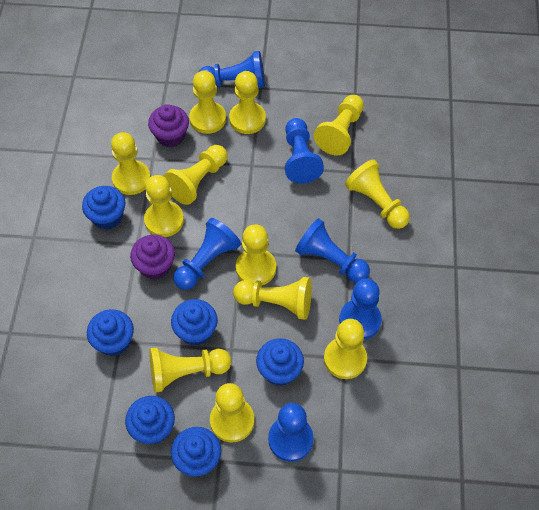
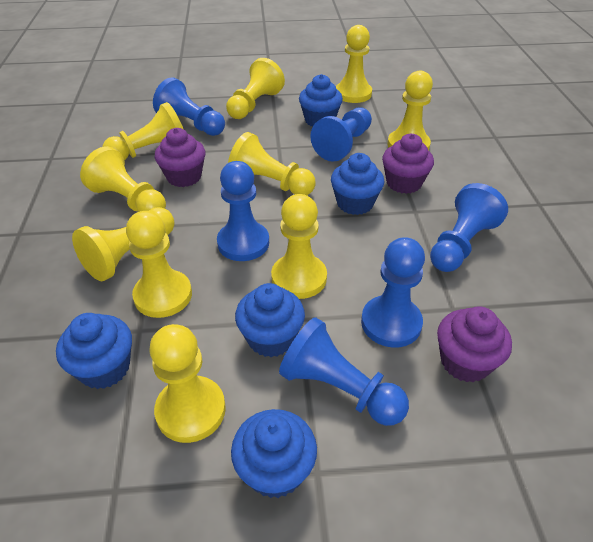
blue cupcake: [82,186,125,230] [87,309,134,356] [125,396,175,444] [171,299,218,346] [171,427,221,477] [256,338,304,386] = 6 -> [56,313,132,389] [231,409,317,498] [235,283,305,357] [299,74,343,127] [331,153,384,215] = 5
purple cupcake: [130,235,175,280] [148,104,189,148] = 2 -> [154,128,205,187] [382,134,434,194] [437,306,512,382] = 3
yellow pawn: [111,132,151,195] [144,175,184,237] [149,348,231,393] [164,145,228,205] [189,71,226,134] [210,383,254,442] [229,71,266,134] [233,277,312,320] [236,224,276,285] [314,95,364,155] [324,319,367,379] [345,159,410,229] = 12 -> [72,207,175,281] [80,146,166,212] [102,102,183,160] [126,211,192,318] [150,324,226,443] [226,58,285,119] [228,132,316,195] [271,194,327,299] [336,25,372,103] [388,71,433,151] = 10

